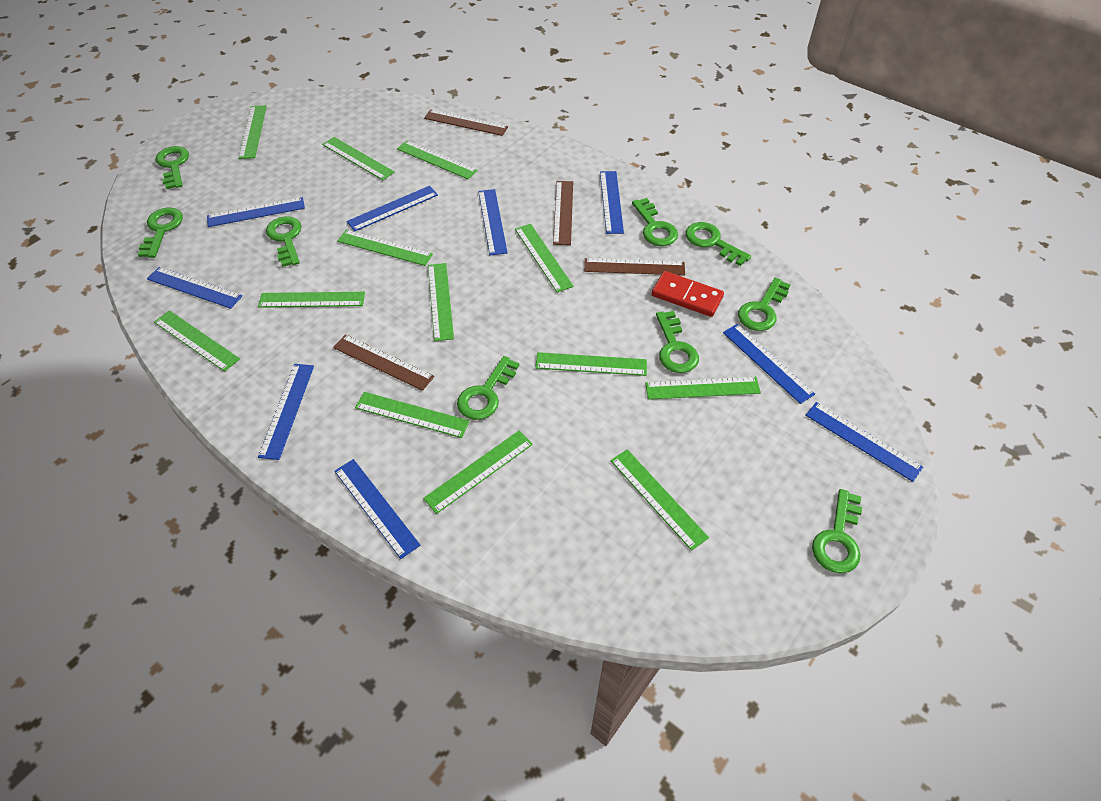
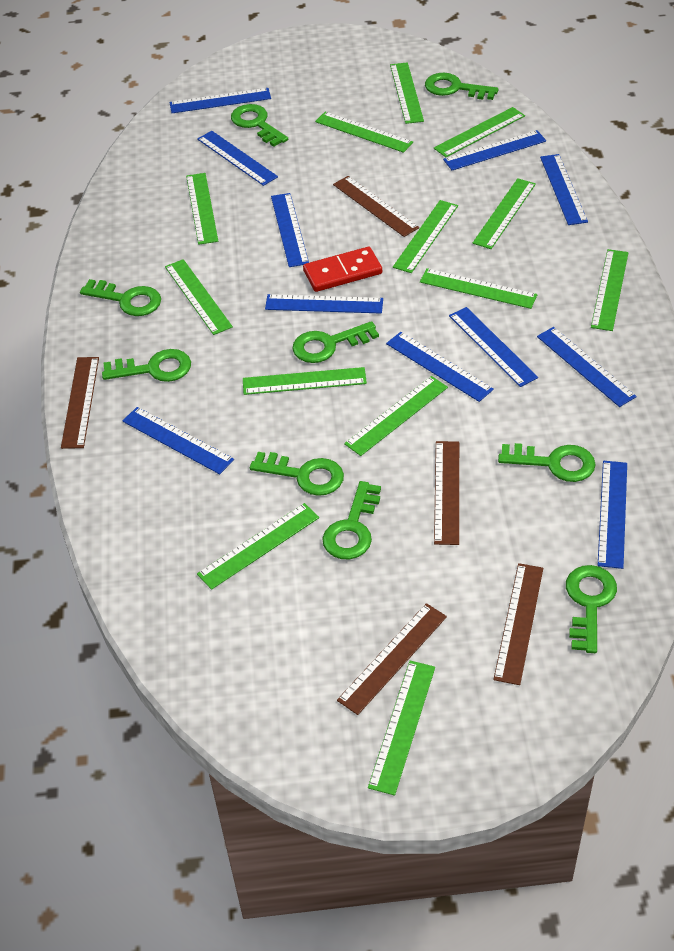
blue ruler: [147,267,242,309] [207,197,305,227] [258,364,314,460] [335,459,420,559] [347,186,438,232] [478,189,508,255] [600,171,624,234] [723,324,815,404] [805,402,923,482] = 9 -> [122,407,234,474] [169,88,271,113] [197,131,278,186] [265,294,383,313] [271,193,309,267] [386,332,494,402] [443,130,546,170] [449,307,538,387] [537,327,637,407] [540,154,588,225] [598,461,627,569] = 11
brown ruler: [333,334,434,391] [424,109,508,136] [553,181,573,245] [584,258,685,275] = 4 -> [61,357,99,449] [333,176,419,237] [337,603,447,715] [434,441,459,545] [493,563,543,685] = 5

